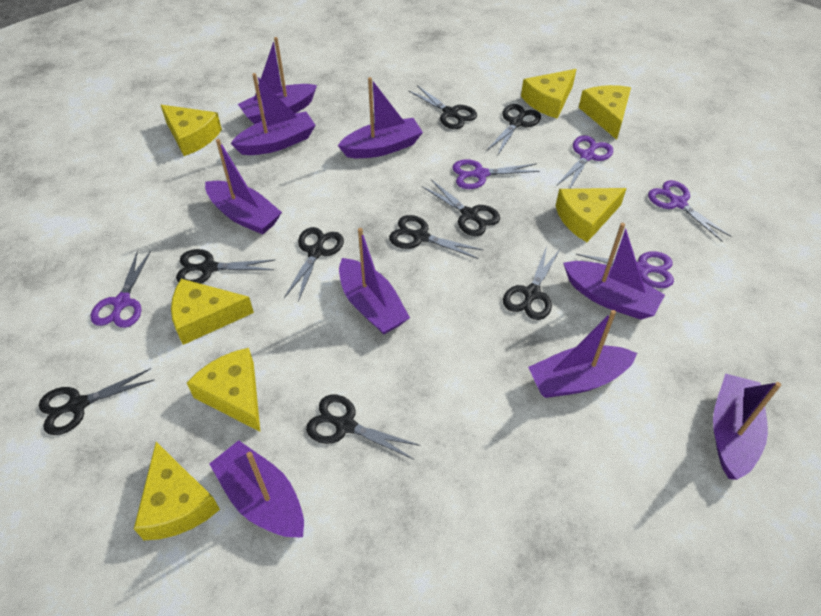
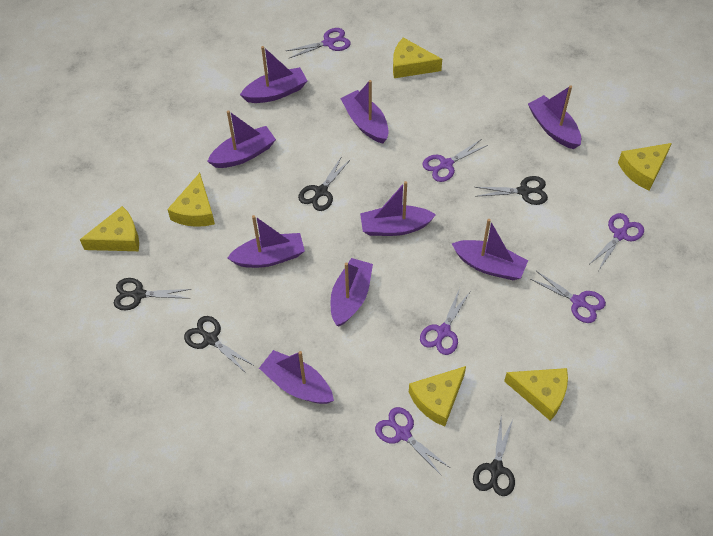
black scissors: [39,368,155,435] [176,249,275,284] [284,227,344,302] [306,395,421,460] [389,215,483,259] [409,85,477,129] [421,180,500,236] [486,104,541,155] [503,246,560,320] = 9 -> [114,278,191,311] [184,316,255,373] [298,156,351,211] [473,419,515,496] [475,176,548,205] = 5
purple scissors: [91,250,151,328] [452,159,540,189] [557,135,613,189] [576,251,674,288] [648,180,732,242] = 5 -> [286,28,351,58] [375,407,450,476] [420,288,470,355] [422,140,488,182] [530,271,606,323] [590,213,644,270] = 6
yellow cheese: [134,442,220,540] [161,105,222,156] [171,279,254,345] [187,348,260,432] [521,69,576,119] [555,188,626,242] [579,85,631,140] = 7 -> [80,206,139,251] [167,173,215,227] [393,37,442,78] [409,366,466,427] [504,368,568,421] [618,143,672,191] = 6

